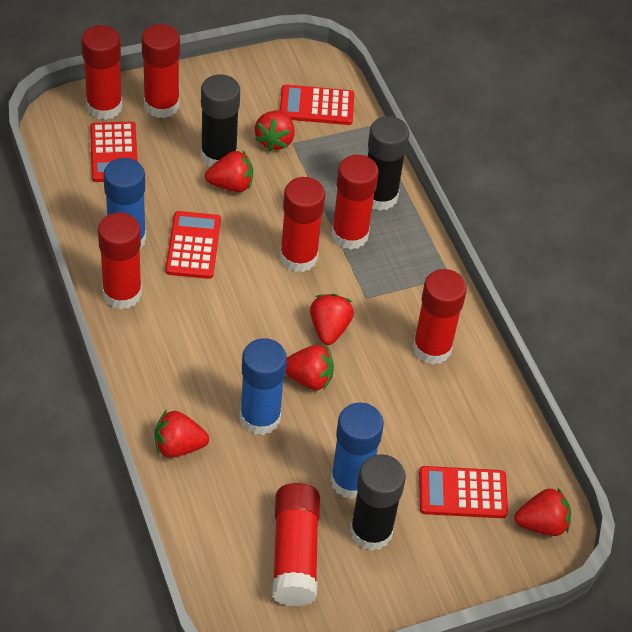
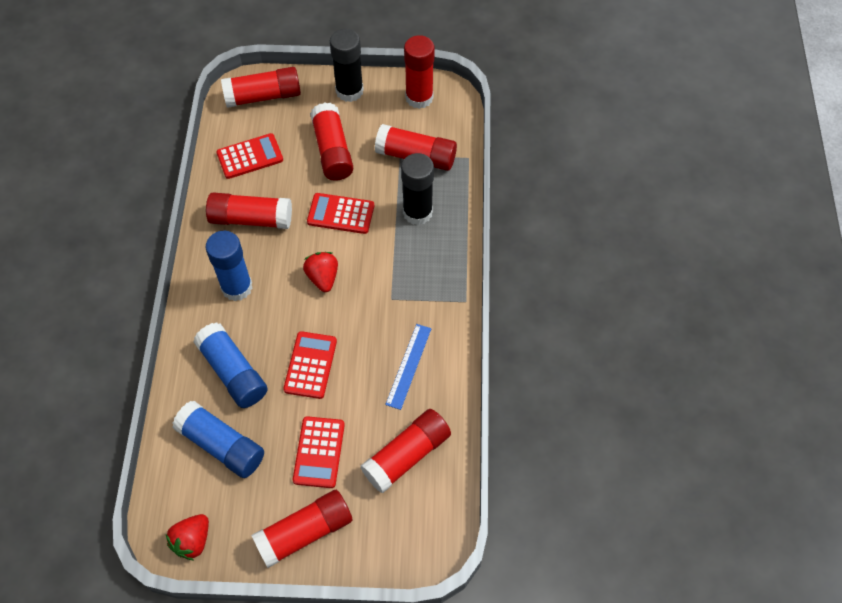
black glue stick: [201,74,240,167] [350,454,406,551] [368,116,409,210] = 3 -> [330,29,364,102] [401,153,434,225] = 2
blue ruler: none = 0 -> [385,324,431,410] = 1
red strawberry: [154,410,209,458] [205,151,253,192] [255,110,294,152] [286,345,334,390] [310,294,354,345] [514,488,571,536] = 6 -> [166,514,209,560] [303,252,338,292] = 2

